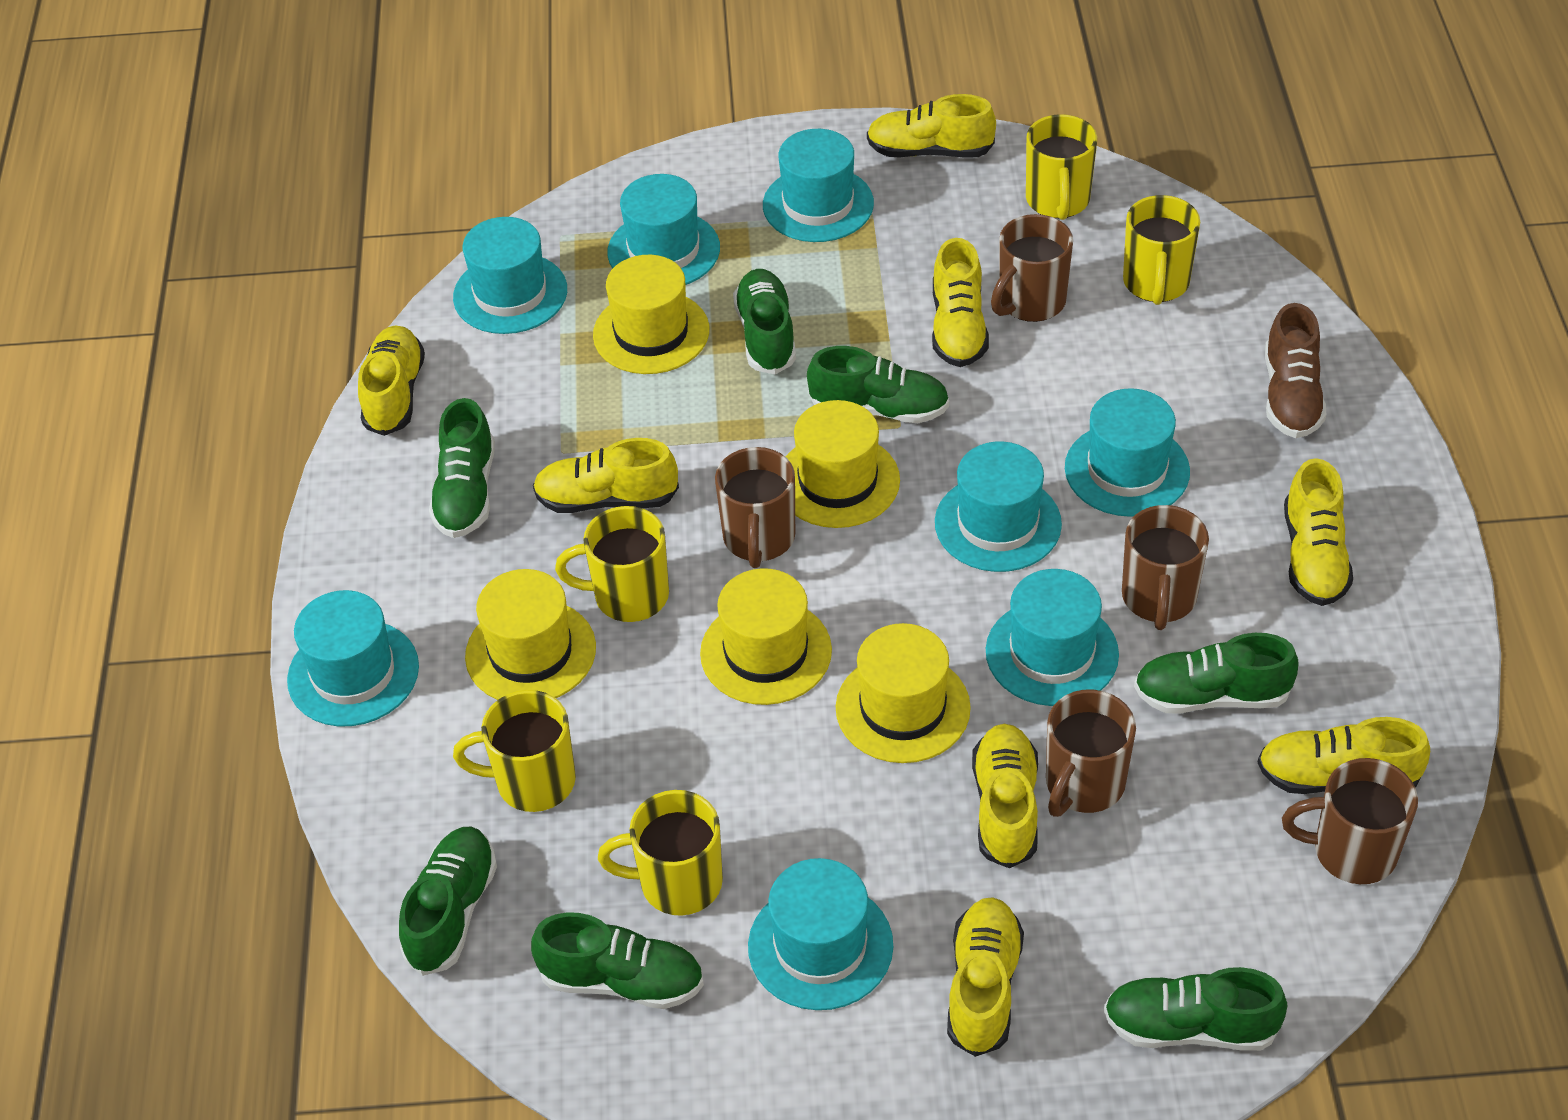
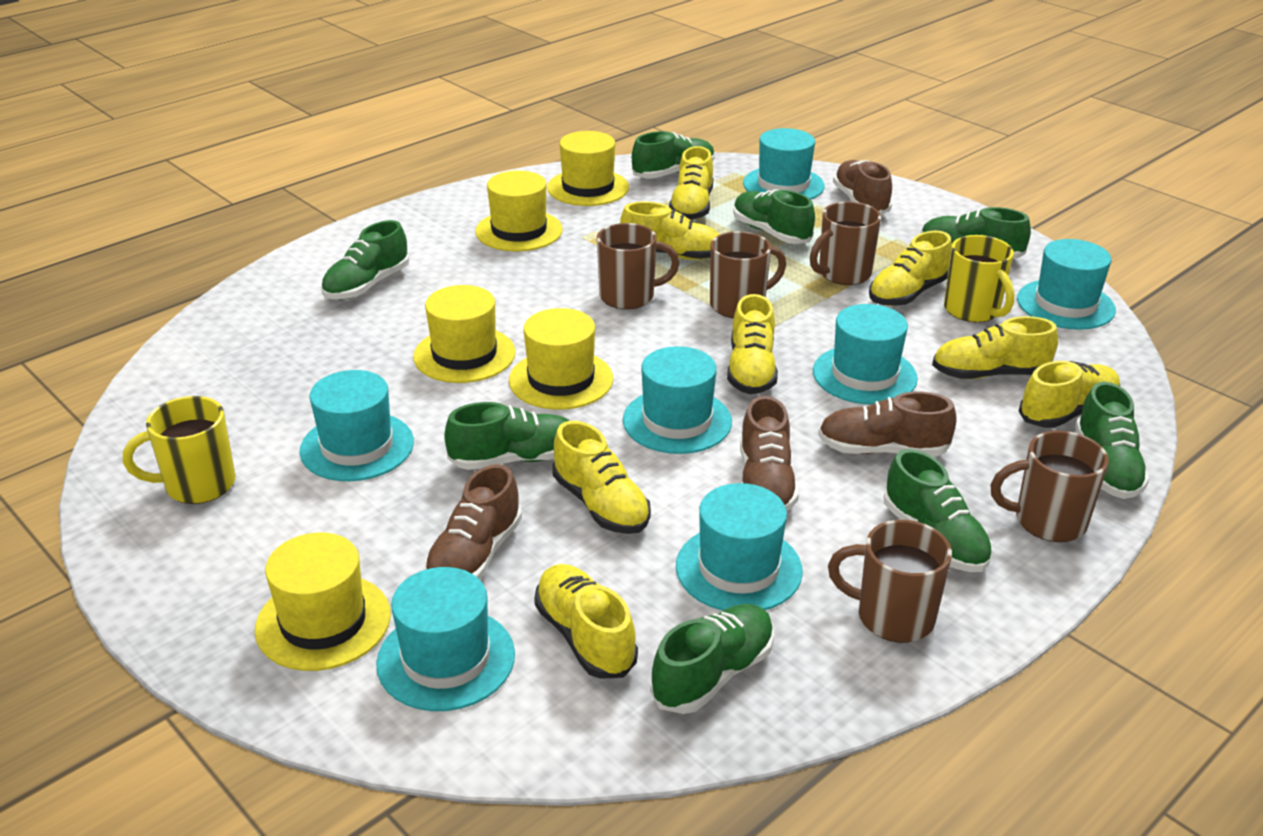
brown shoe: [1265,303,1326,438] = 1 -> [424,464,522,580] [740,396,799,511] [818,391,957,456] [833,160,892,215] = 4
green shoe: [399,827,497,976] [429,398,495,538] [531,912,704,1009] [733,269,796,374] [807,346,949,423] [1104,967,1287,1051] [1134,633,1299,713] = 7 -> [321,220,410,299] [444,402,570,470] [632,131,715,179] [650,604,774,714] [733,189,815,244] [884,449,993,572] [921,207,1031,259] [1075,382,1150,499] = 8
turquoise hat: [287,590,419,726] [453,217,567,334] [607,174,720,285] [748,858,893,1010] [763,129,874,242] [935,441,1062,572] [986,569,1119,706] [1065,388,1190,517] = 8 -> [300,370,414,481] [376,567,515,711] [623,346,732,454] [676,483,803,611] [743,128,825,199] [813,304,918,405] [1017,239,1116,330] = 7
yellow mug: [453,690,576,812] [555,506,669,622] [598,790,723,916] [1026,114,1097,220] [1123,195,1200,305] = 5 -> [123,396,236,504] [944,235,1014,322] = 2

